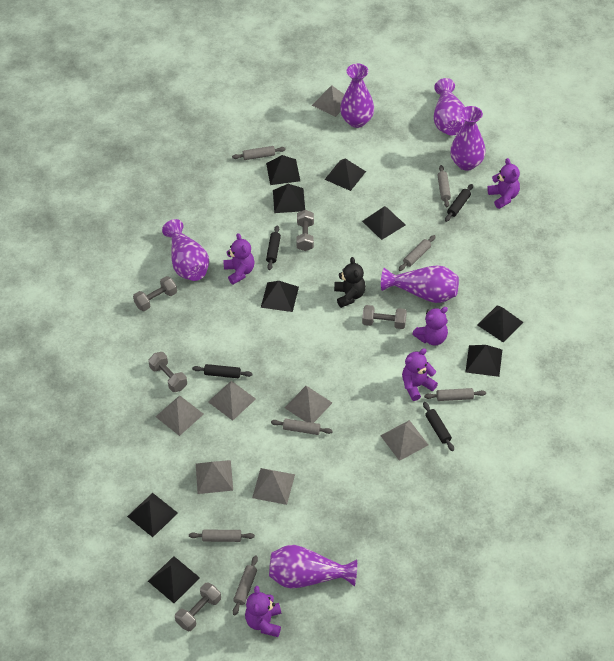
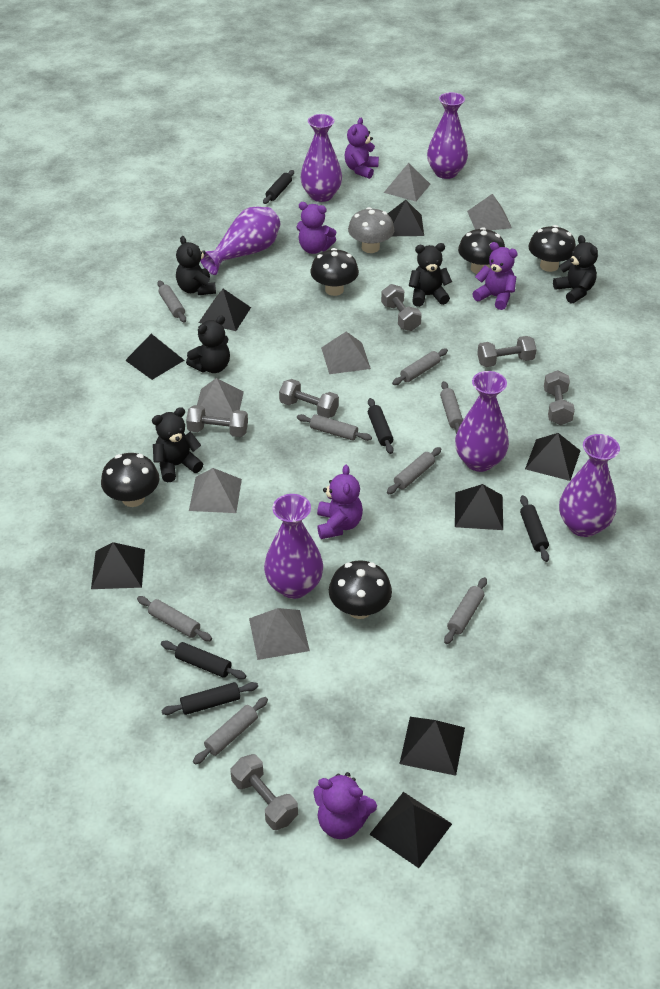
black mushroom: none = 0 -> [101,453,159,507] [310,248,359,296] [329,560,392,619] [458,227,505,274] [528,225,576,272] = 5
black pyramid: [127,493,178,537] [148,556,200,603] [261,281,299,312] [266,155,300,185] [273,184,305,213] [324,158,366,191] [362,206,405,240] [465,345,502,377] [477,305,523,343] = 9 -> [91,542,145,589] [125,334,184,380] [199,289,251,331] [369,792,452,868] [388,200,424,236] [399,717,465,776] [455,484,503,530] [525,433,581,481] = 8
black rolling pin: [192,364,252,378] [266,225,281,270] [423,402,454,451] [445,184,473,222] = 4 -> [161,640,246,679] [161,682,258,715] [263,170,294,204] [368,398,394,454] [520,495,549,562] = 5
black teddy bear: [334,257,366,308] = 1 -> [152,407,203,483] [176,236,216,295] [186,315,230,373] [409,243,452,307] [553,235,598,304] = 5
grey dumbbell: [133,276,177,311] [148,352,187,392] [175,582,221,632] [296,210,314,251] [362,305,407,329] = 5 -> [186,405,248,437] [231,754,298,830] [279,379,339,418] [381,284,422,331] [477,336,537,367] [544,370,575,425] = 6
grey mushroom: none = 0 -> [348,207,394,253] = 1
grey pyramid: [156,395,204,436] [196,460,233,494] [208,381,256,421] [252,468,295,505] [285,386,332,423] [312,85,345,117] [380,420,428,461] = 7 -> [189,468,242,513] [197,378,244,419] [249,608,310,660] [321,332,371,374] [384,163,431,202] [467,194,512,230] = 6
grey rolling pin: [189,529,255,542] [232,146,286,160] [233,556,258,615] [271,418,333,435] [399,235,436,271] [424,388,486,401] [438,165,451,207] = 7 -> [137,596,212,641] [157,280,186,323] [193,697,268,765] [297,414,372,441] [387,447,441,494] [392,348,448,385] [440,381,463,434] [444,577,487,644] = 8

